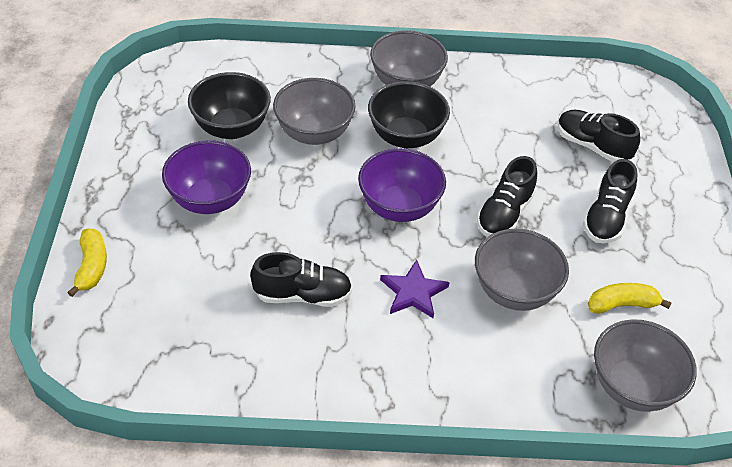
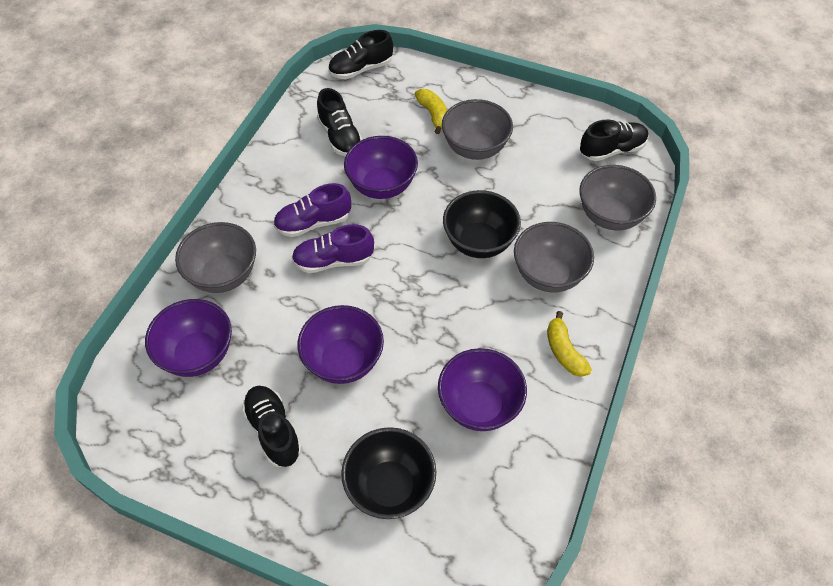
purple bowl: [162,141,251,214] [358,148,446,222] = 2 -> [145,299,232,377] [298,305,384,384] [344,136,418,199] [438,348,527,431] = 4
purple shoe: none = 0 -> [273,183,351,237] [292,224,374,273] = 2
purple star: [380,260,450,318] = 1 -> none = 0

